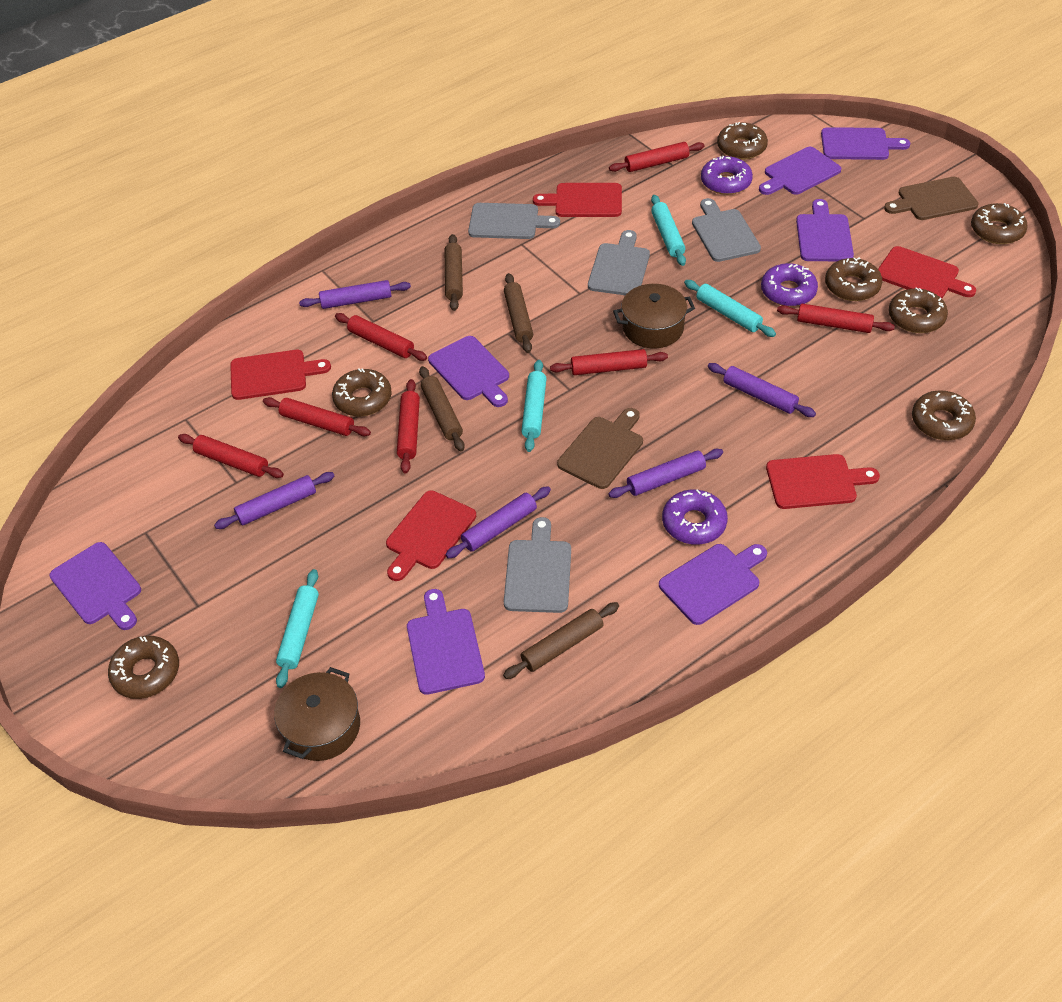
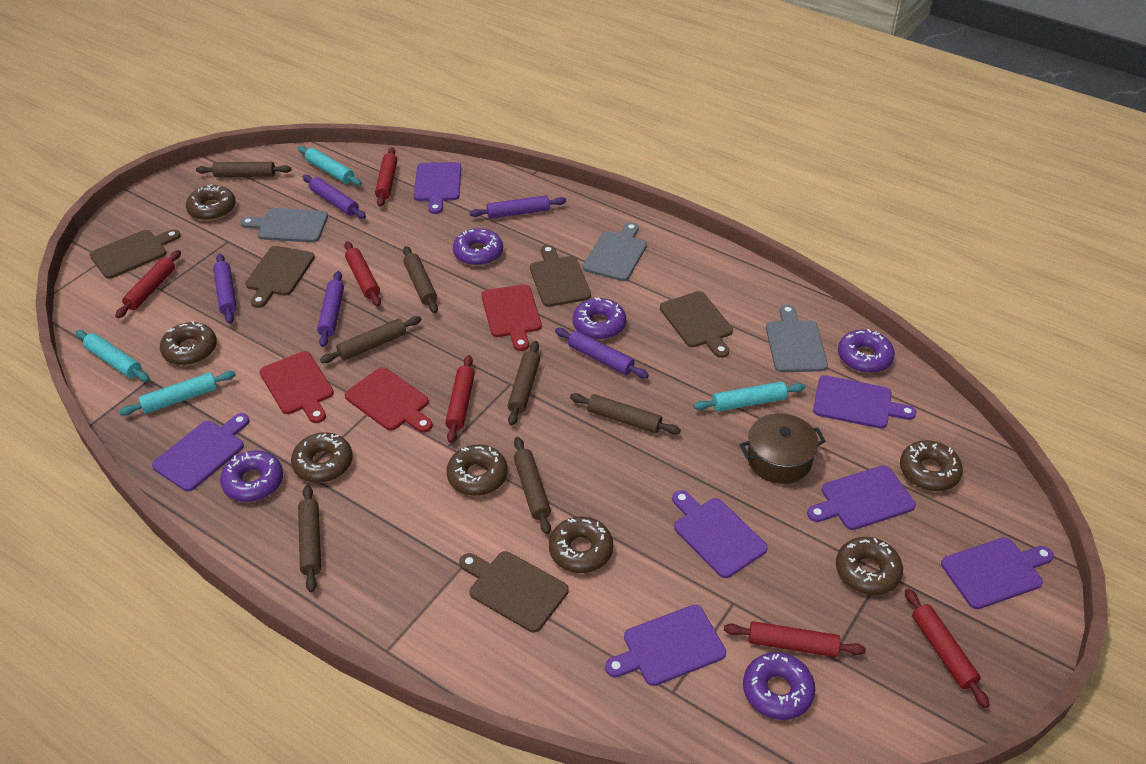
brown cutting board: [557,408,643,489] [884,177,979,220] = 2 -> [90,229,181,279] [245,246,315,308] [459,551,569,632] [530,245,591,307] [660,291,733,358] = 5
brown pot: [274,667,360,761] [613,284,695,349] = 2 -> [740,413,826,484] = 1
brown rolling pin: [419,366,465,451] [445,234,463,311] [503,602,619,679] [504,273,533,353] = 4 -> [196,162,292,177] [298,485,321,592] [320,316,421,363] [403,246,438,313] [508,341,540,426] [514,437,551,534] [570,393,681,435] = 7
grey cutting board: [468,203,560,239] [504,517,571,613] [588,230,650,295] [692,198,761,262] = 4 -> [240,208,328,243] [583,222,647,281] [766,304,828,372] = 3
purple donut: [662,489,728,545] [701,156,753,195] [761,263,818,307] = 3 -> [220,450,283,502] [453,228,503,266] [573,297,626,340] [743,652,815,720] [838,329,895,373] = 5
red cutting board: [230,350,331,400] [386,490,476,581] [533,183,622,217] [766,454,880,509] [878,246,976,299] = 5 -> [259,351,334,423] [345,367,433,433] [481,284,542,351] = 3
red rolling pin: [178,434,284,478] [263,397,371,436] [335,313,427,361] [397,379,420,473] [550,349,668,375] [609,142,705,172] [777,304,895,333] = 7 -> [115,250,181,318] [344,241,381,306] [375,147,397,207] [445,355,475,443] [724,621,866,657] [905,588,990,708] = 6

